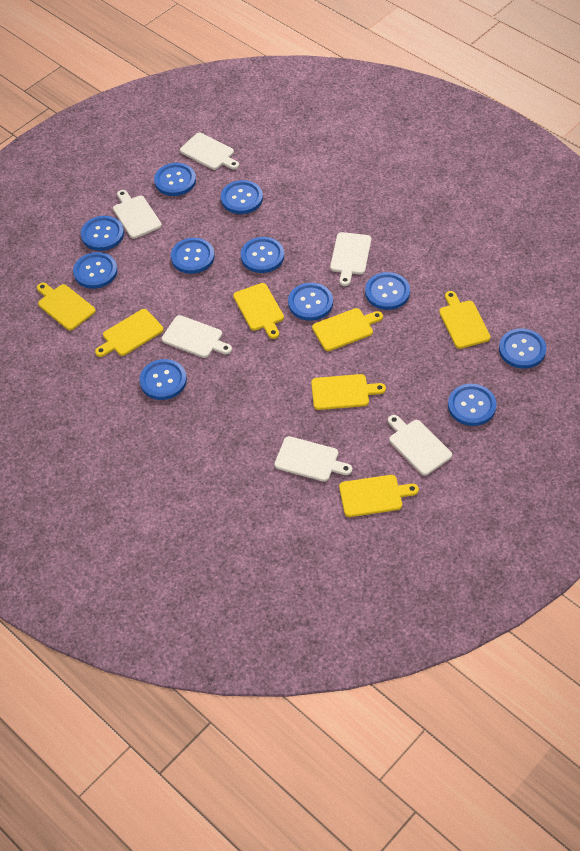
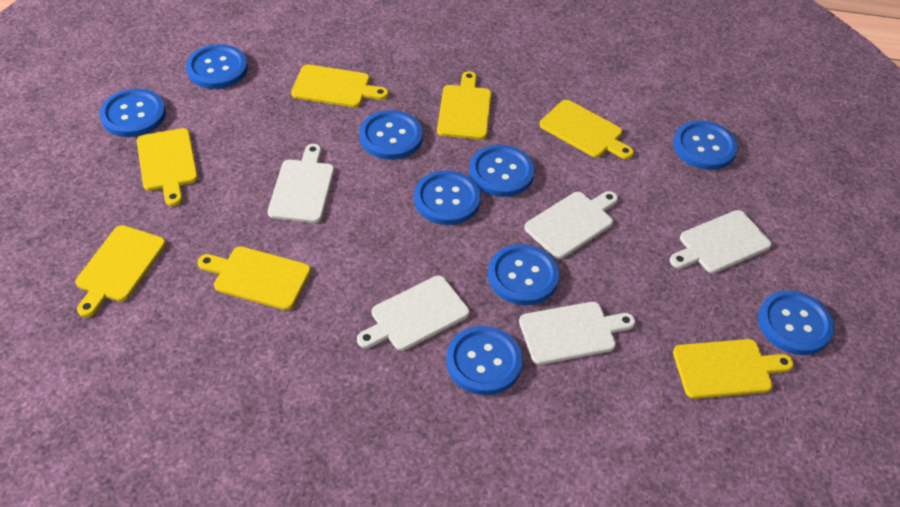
blue button: [73,252,118,289] [81,216,124,251] [140,359,187,400] [154,163,196,196] [171,238,215,274] [221,180,263,214] [241,237,284,273] [288,283,333,321] [365,272,410,310] [448,384,497,426] [499,328,546,369] = 11 -> [99,89,166,137] [186,44,248,89] [359,110,423,160] [414,170,481,225] [446,326,523,395] [469,145,535,197] [488,244,559,305] [673,120,738,170] [758,290,835,355] = 9
white cutting board: [113,190,162,239] [162,315,232,358] [180,133,239,170] [274,436,352,482] [330,232,371,286] [388,415,452,476] = 6 -> [268,144,334,223] [357,276,470,351] [519,302,636,365] [524,191,618,259] [670,210,772,273] = 5

